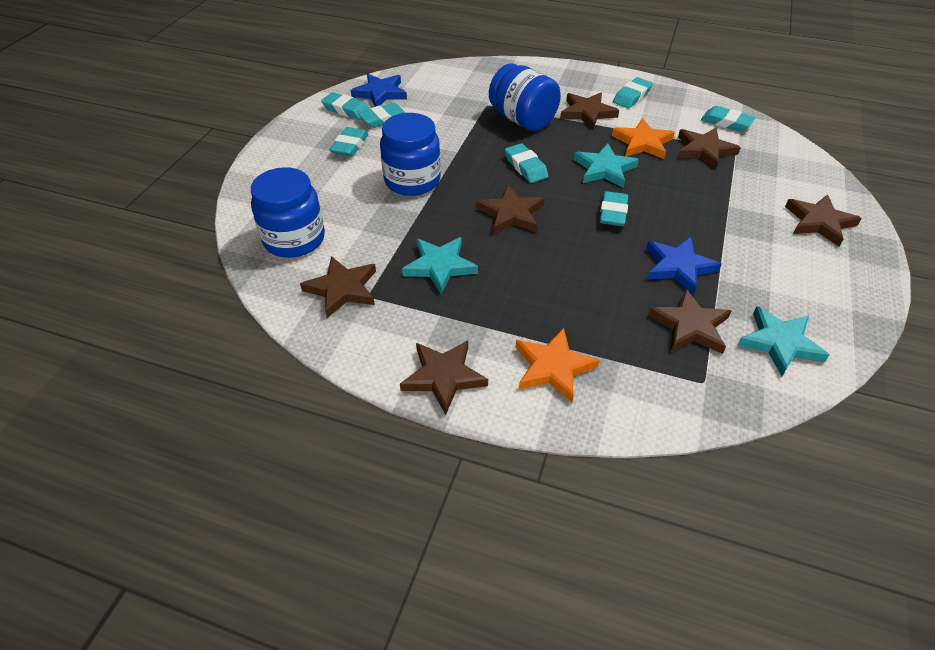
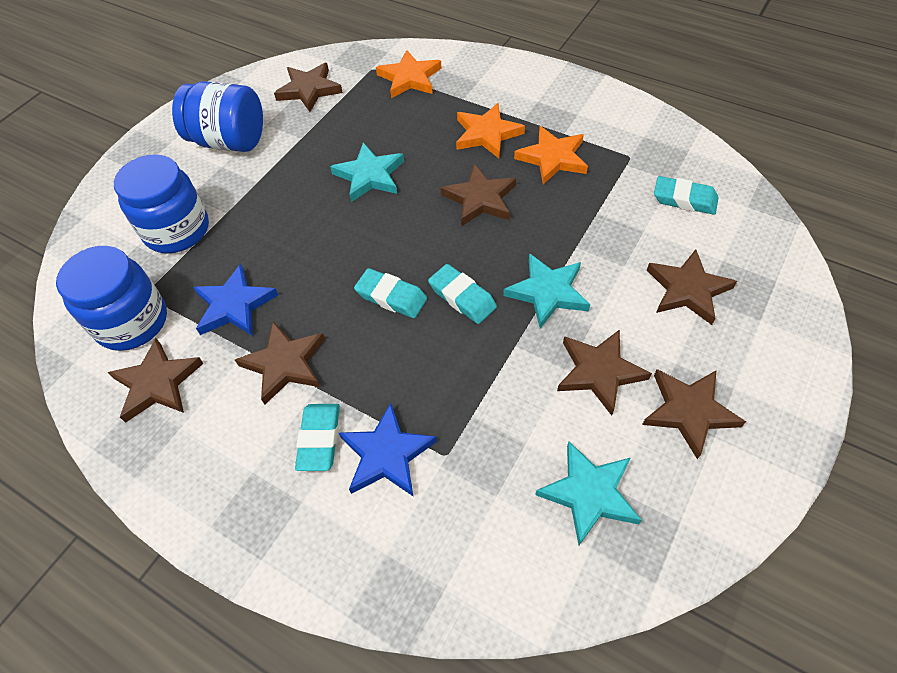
orange star: [516,328,600,402] [612,118,675,159] = 2 -> [376,50,442,98] [456,103,525,158] [514,126,588,184] = 3
turquoise eraser: [321,92,370,120] [329,127,369,157] [358,103,406,128] [505,143,548,183] [599,191,628,226] [613,77,653,108] [701,106,755,132] = 7 -> [295,404,340,471] [354,268,427,318] [428,264,497,324] [654,176,719,215] = 4

